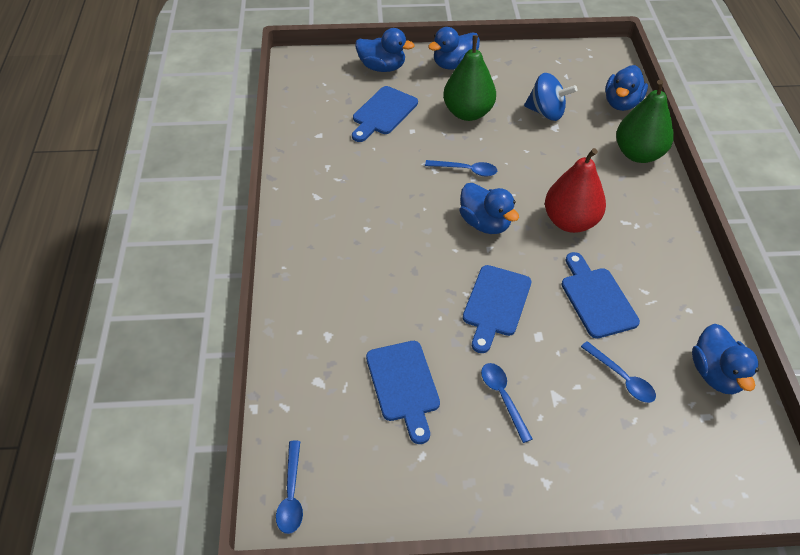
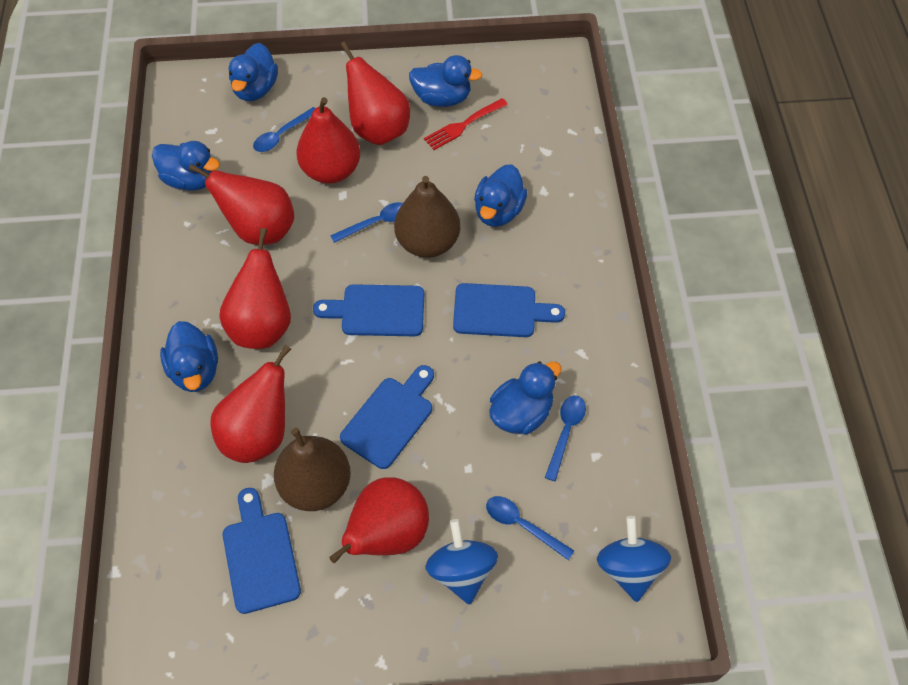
blue duck: [355,28,414,72] [428,27,480,70] [459,183,519,234] [605,65,648,111] [692,324,758,394] = 5 -> [152,141,220,191] [160,321,218,392] [229,43,278,101] [409,55,483,107] [474,164,527,227] [489,361,562,435] = 6
blue spinning top: [524,73,577,121] = 1 -> [426,519,498,605] [597,516,671,602] = 2
brown pear: none = 0 -> [274,428,351,511] [394,176,460,258] = 2
green pear: [443,35,496,121] [616,79,674,163] = 2 -> none = 0
red fork: none = 0 -> [424,98,508,150] = 1
red pear: [545,148,606,233] = 1 -> [189,164,294,245] [210,345,291,463] [219,228,291,349] [296,97,360,184] [329,477,429,563] [340,41,410,145] = 6

